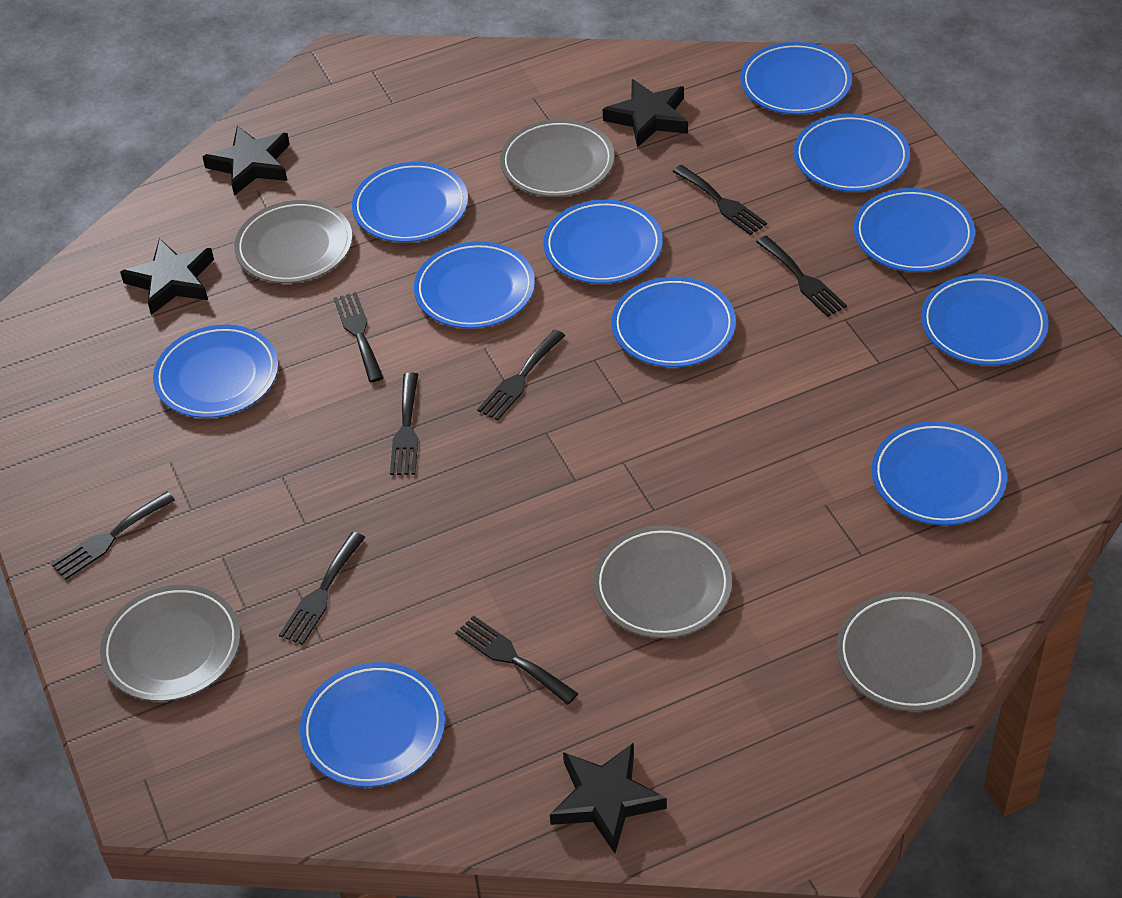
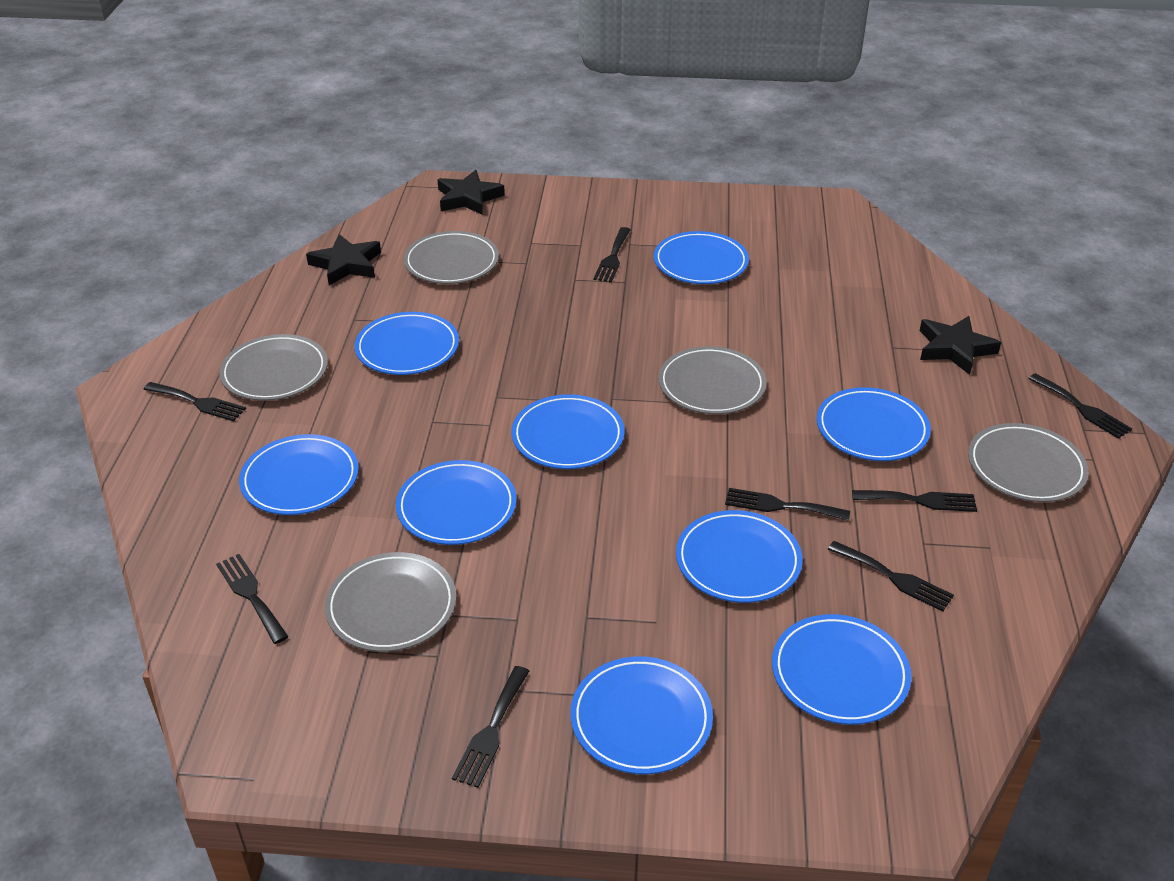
black star: [120,238,214,315] [202,126,290,196] [550,743,667,853] [603,79,688,148] = 4 -> [306,234,381,285] [437,170,505,215] [920,316,1001,375] = 3
blue plate: [153,325,278,418] [300,662,445,787] [352,162,468,242] [414,241,535,329] [543,200,663,284] [611,277,736,367] [740,42,852,115] [794,114,910,192] [854,188,975,272] [872,421,1007,525] [921,274,1049,366] = 11 -> [239,434,359,515] [355,312,459,375] [396,460,517,545] [512,394,625,469] [570,656,713,774] [654,231,749,284] [676,510,803,603] [772,614,911,725] [817,387,931,461] = 9

